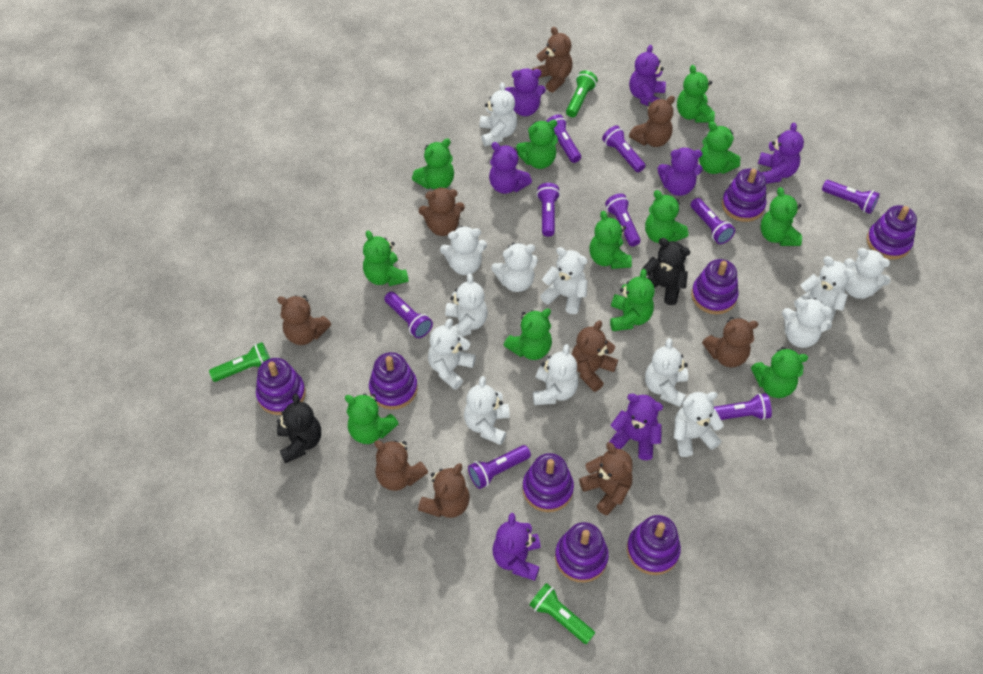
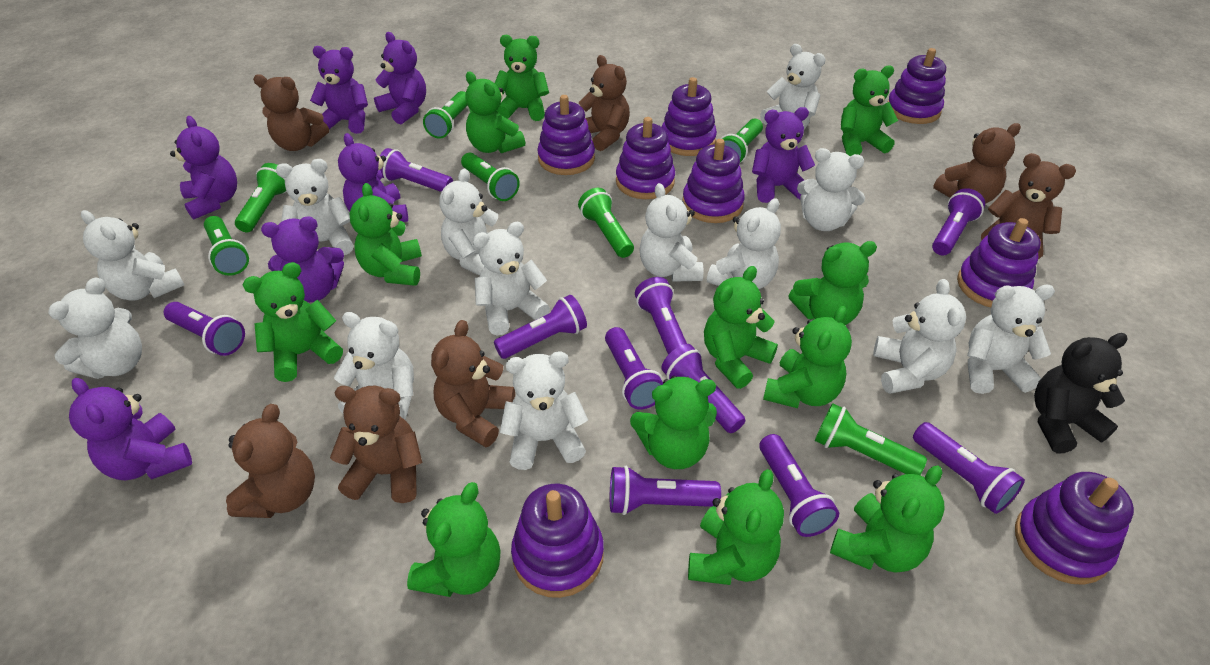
black teddy bear: [277,394,321,464] [642,238,690,305] = 2 -> [1034,333,1128,453] = 1
brown teddy bear: [277,295,331,345] [374,440,428,491] [418,463,470,518] [419,187,465,236] [532,27,572,93] [572,320,618,392] [579,442,633,515] [629,96,675,147] [702,317,758,368] = 9 -> [226,404,315,518] [253,74,329,151] [330,385,423,503] [431,320,515,447] [579,55,630,151] [933,123,1021,204] [981,153,1076,259] = 7
green flashlight: [209,342,270,382] [529,583,595,644] [566,70,598,117] = 3 -> [204,216,249,276] [235,163,287,232] [423,91,468,139] [461,153,520,201] [578,188,634,258] [721,119,763,163] [815,403,927,475] = 7
purple flashlight: [384,292,433,338] [468,445,531,489] [537,183,560,237] [546,114,581,163] [602,125,645,172] [605,193,641,247] [691,198,735,244] [714,393,772,420] [822,180,880,214] = 9 -> [164,302,245,356] [380,148,453,192] [494,295,587,359] [605,327,663,409] [610,466,721,515] [635,277,687,355] [661,344,746,433] [759,434,839,537] [913,422,1025,514] [932,188,985,255] = 10

